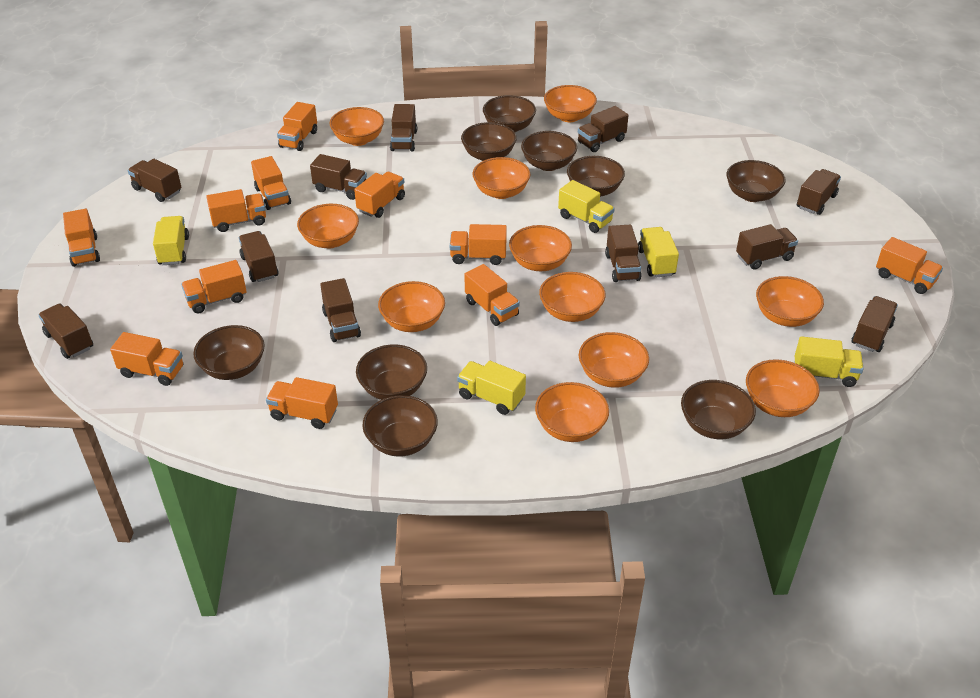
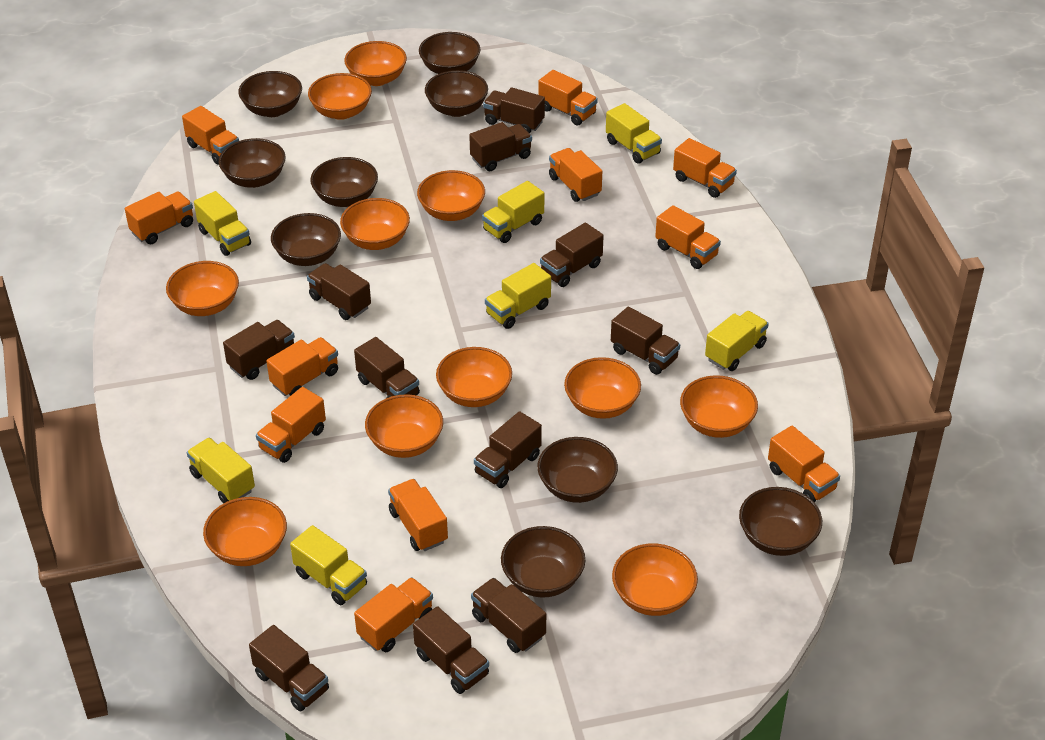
yellow truck: [153,216,189,265] [457,361,526,415] [558,180,615,233] [638,227,679,277] [795,336,863,387] = 5 -> [187,438,255,503] [194,191,251,256] [290,525,367,605] [482,181,544,243] [485,263,551,329] [606,103,662,164] [705,311,769,371] = 7

